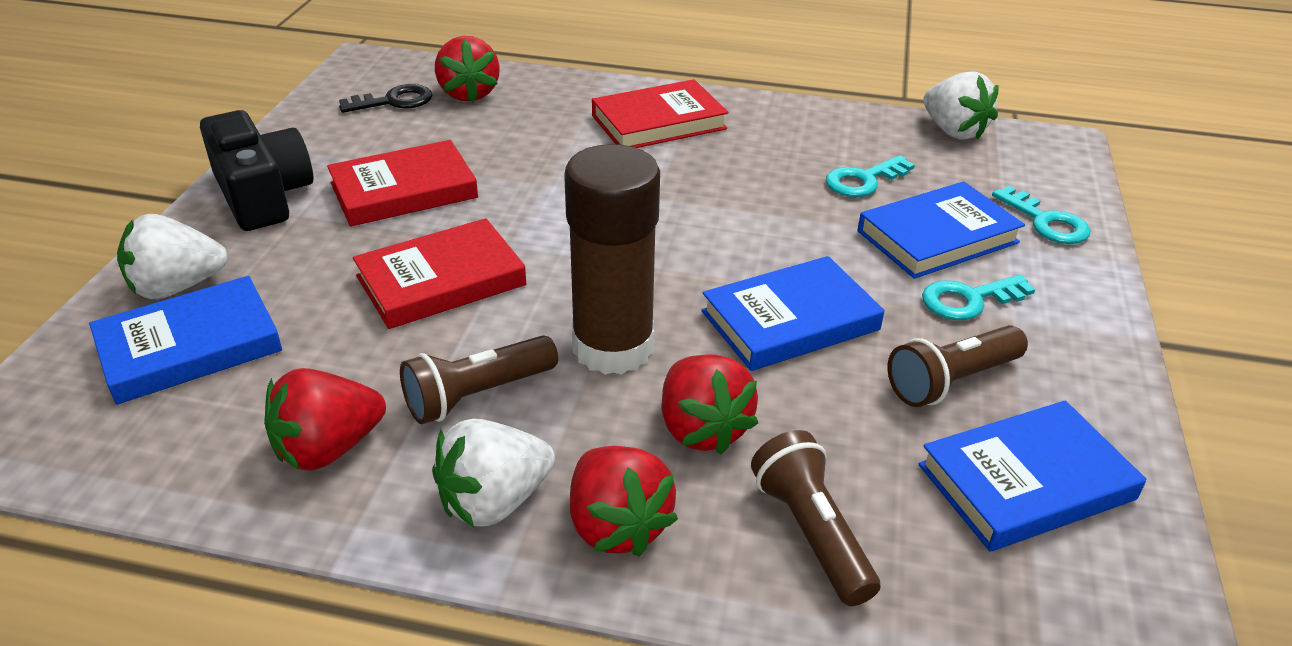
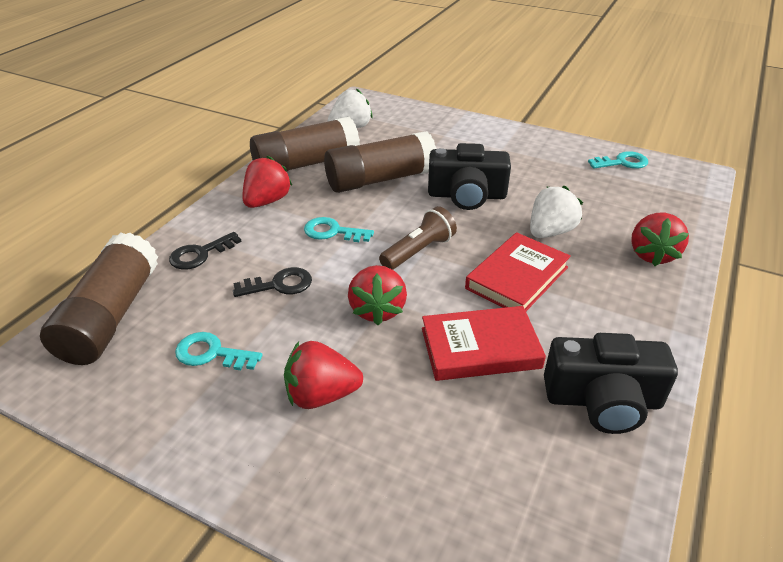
black camera: [200,110,313,231] = 1 -> [428,143,511,210] [544,333,678,434] = 2
black key: [339,84,432,113] = 1 -> [169,232,242,270] [233,267,312,297] = 2
blue book: [89,276,282,405] [701,256,884,371] [857,181,1025,279] [919,401,1146,551] = 4 -> none = 0
brown flashlight: [400,335,558,424] [751,430,880,606] [887,325,1028,407] = 3 -> [379,206,457,270] = 1
brown glue stick: [564,144,660,375] = 1 -> [40,232,158,365] [250,116,360,171] [324,131,436,193] = 3
red book: [327,140,478,227] [353,218,526,329] [592,79,729,148] = 3 -> [422,306,546,381] [465,232,571,311] = 2
white strawberry: [117,214,228,299] [432,419,555,527] [923,71,998,140] = 3 -> [328,88,373,128] [530,186,583,238] = 2

